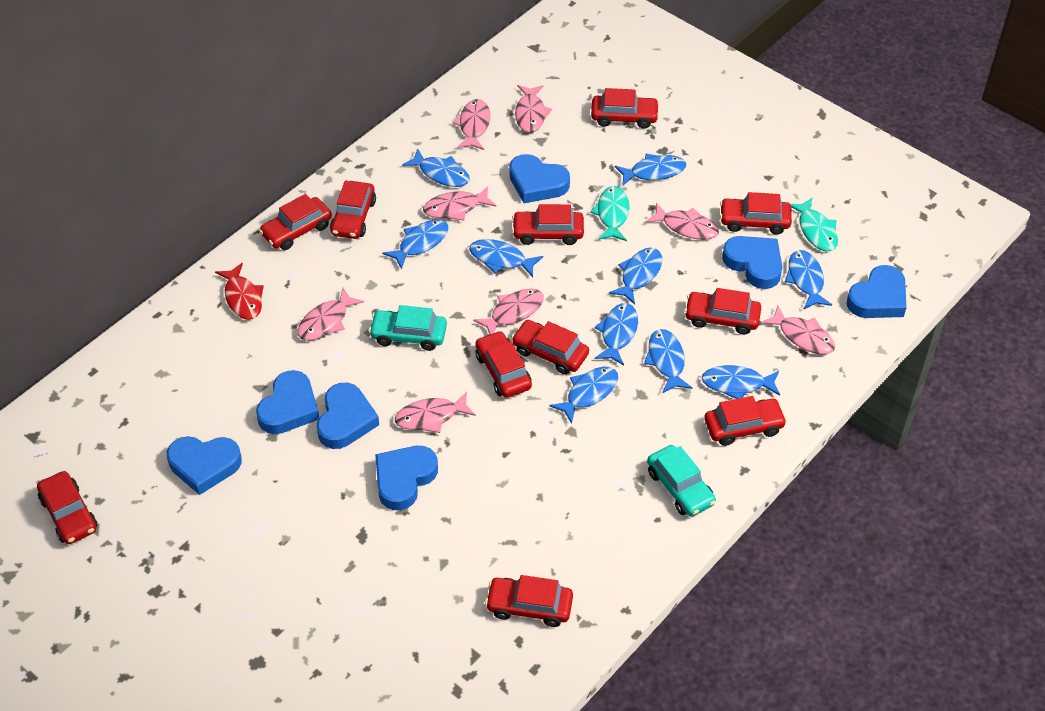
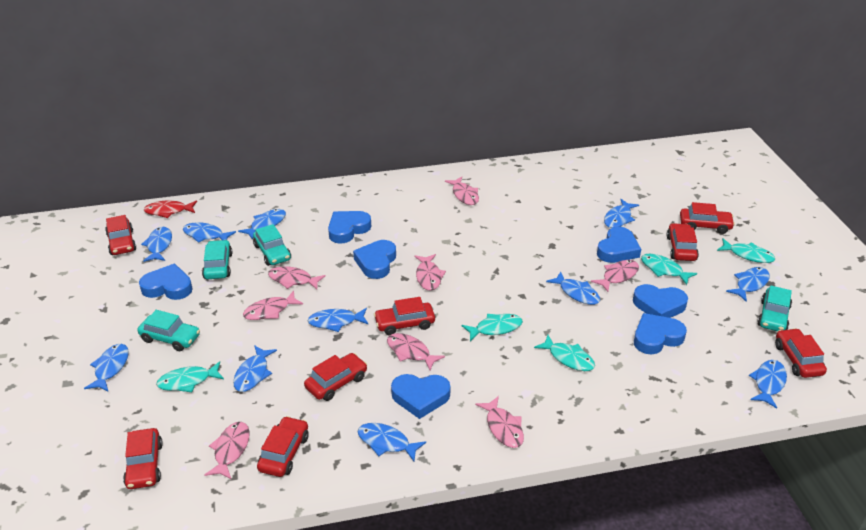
blue fish: [382,219,448,269] [402,148,470,187] [469,239,543,277] [549,367,618,424] [595,303,638,365] [609,248,662,305] [615,154,686,186] [644,329,692,393] [701,365,780,399] [785,250,832,309] = 10 -> [84,344,129,392] [141,227,172,262] [183,222,236,243] [233,345,277,392] [238,209,286,240] [307,308,369,332] [358,423,426,461] [546,271,600,305] [604,199,639,228] [726,267,770,302] [749,360,787,409] = 11
red car: [37,471,98,544] [259,194,332,250] [330,180,376,239] [475,331,532,398] [485,575,573,627] [511,320,589,374] [512,204,584,245] [591,88,660,129] [684,288,761,335] [704,396,787,446] [720,192,792,234] = 11 -> [105,215,136,255] [123,428,163,489] [257,416,309,477] [304,353,367,401] [374,297,435,335] [666,223,699,261] [680,202,735,234] [775,328,827,378] = 8
turquoise car: [369,305,447,351] [647,445,716,517] = 2 -> [137,310,200,351] [202,240,233,279] [253,224,291,266] [757,285,792,332] = 4
turquoise fish: [590,186,630,241] [791,197,838,251] = 2 -> [156,361,224,392] [462,314,523,341] [534,335,595,371] [641,254,697,285] [717,238,775,263] = 5

